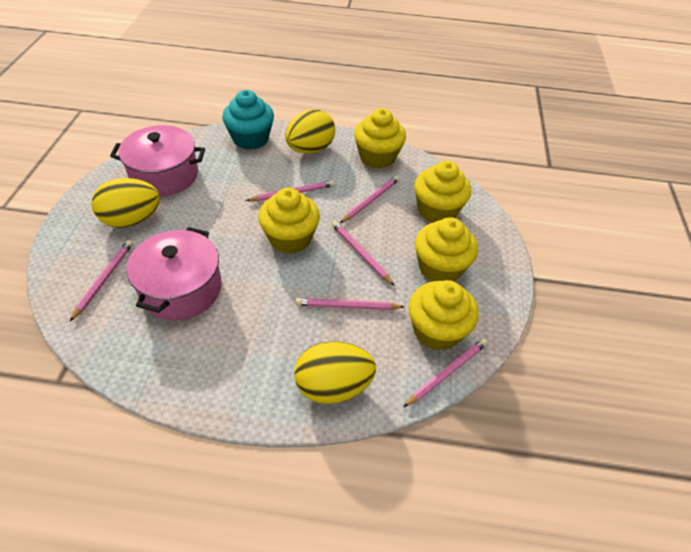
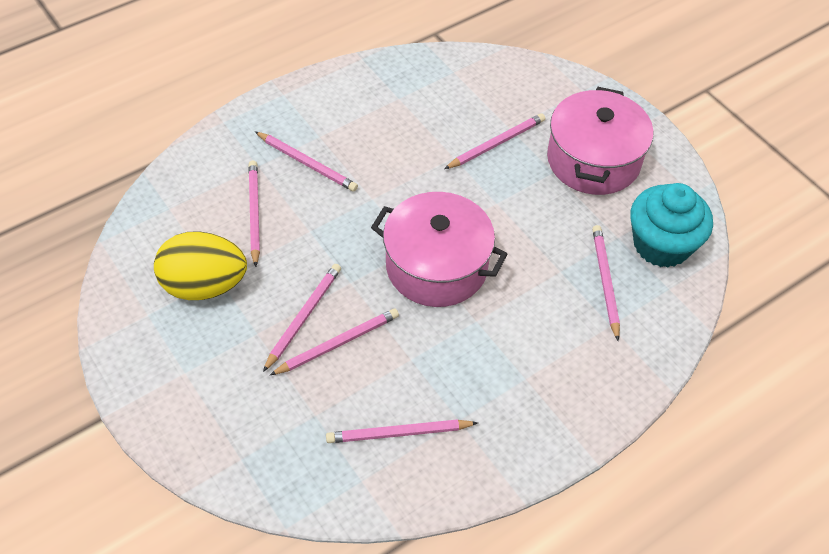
pink pencil: [70,240,133,321] [246,180,335,201] [296,298,404,310] [332,221,395,286] [340,176,400,223] [403,339,487,407] = 6 -> [248,160,260,267] [255,131,358,192] [263,264,341,372] [270,308,399,375] [326,419,478,443] [444,113,545,169] [592,225,620,341] = 7
yellow cupcake: [258,187,320,254] [354,108,406,169] [409,280,479,351] [414,161,471,223] [415,217,478,282] = 5 -> none = 0
yellow egg: [92,178,160,228] [285,109,335,153] [295,341,376,404] = 3 -> [154,231,247,300] = 1

